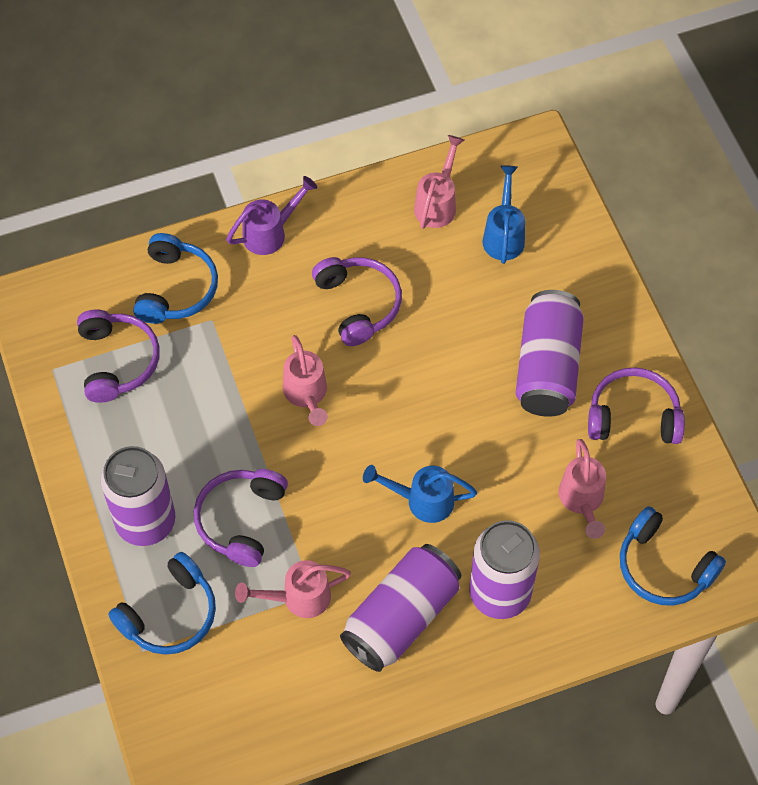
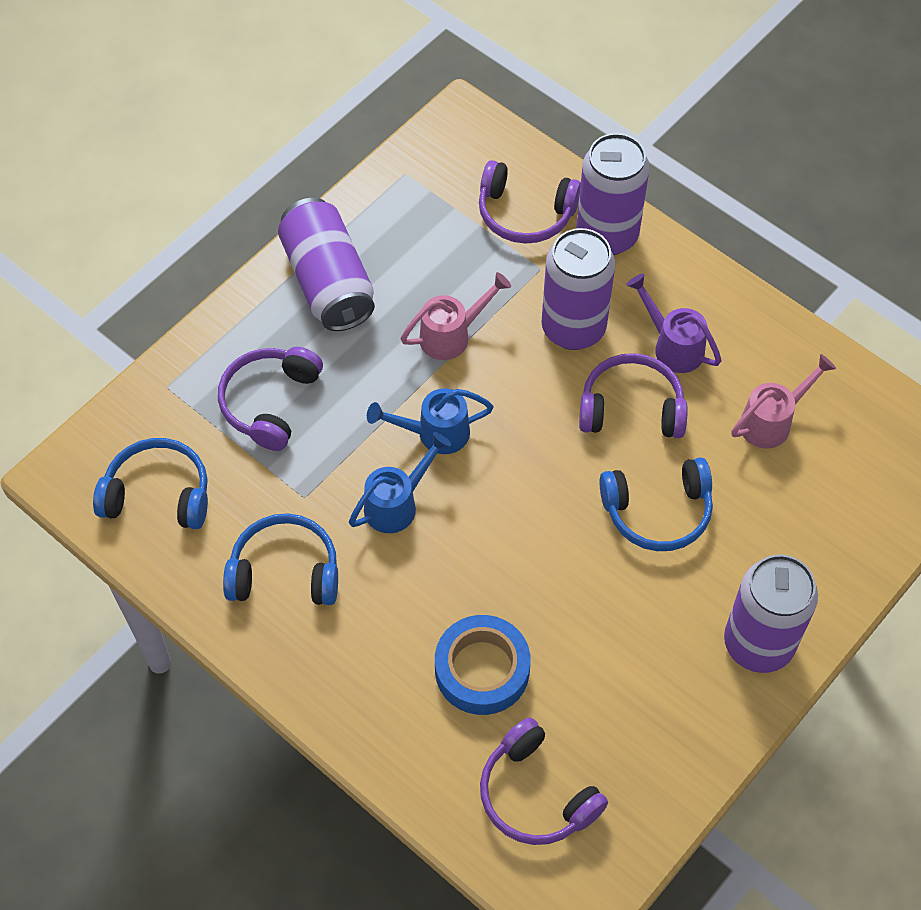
blue tape: none = 0 -> [435,615,531,715] = 1
pink watering can: [235,560,351,618] [283,335,328,426] [414,135,464,229] [559,439,606,539] = 4 -> [400,272,511,360] [731,354,836,449] = 2

